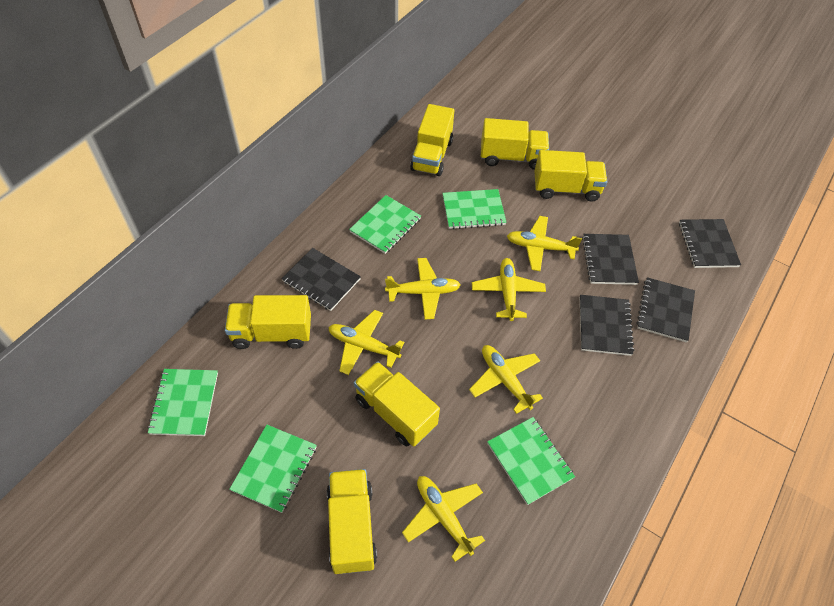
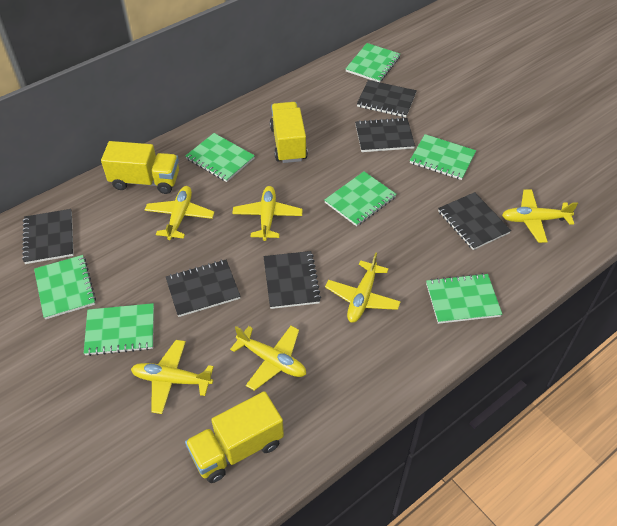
black notebook: [282,248,361,311] [580,295,634,356] [582,234,639,285] [637,277,695,342] [679,219,741,268] = 5 -> [22,209,74,264] [166,260,241,317] [263,251,321,309] [355,117,415,152] [357,80,417,117] [438,192,511,250] = 6
green notebook: [148,369,218,436] [229,425,317,513] [349,195,421,254] [443,189,507,229] [487,417,575,505] = 5 -> [34,255,96,319] [84,303,154,356] [185,133,255,182] [324,171,397,226] [345,43,400,82] [410,134,476,180] [426,273,502,324] = 7
yellow truck: [225,295,311,349] [327,469,377,574] [354,361,440,447] [410,104,454,176] [481,118,549,170] [534,150,607,202] = 6 -> [101,141,179,194] [185,391,284,483] [270,102,308,163] = 3

